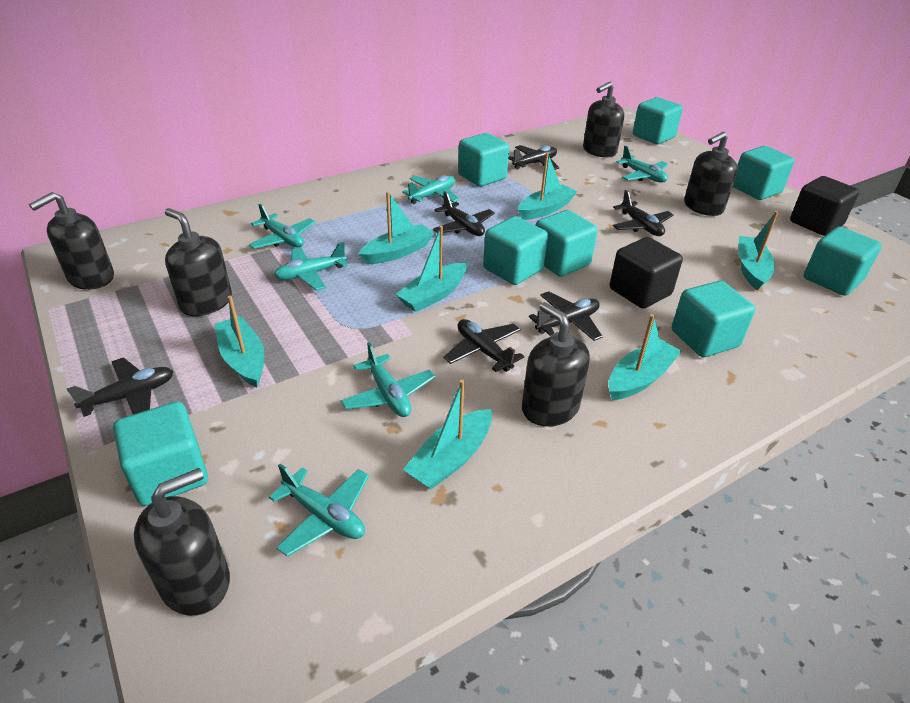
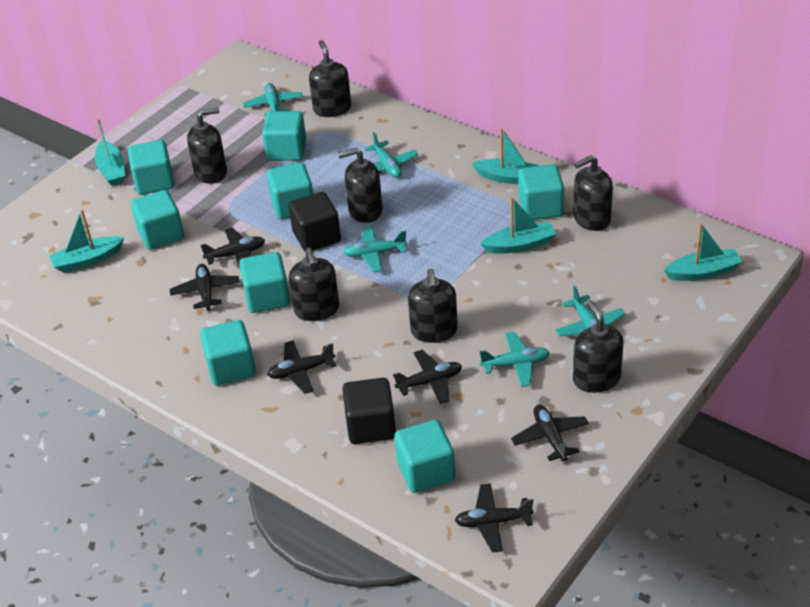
black soap dispenser: [29,192,114,290] [134,468,230,616] [165,208,232,316] [522,302,590,427] [583,82,624,157] [684,132,738,216] = 6 -> [187,108,227,184] [289,248,339,321] [309,40,351,117] [338,148,383,223] [408,269,458,343] [573,155,613,231] [573,300,623,393] = 7
turquoise boat: [215,296,265,387] [358,192,434,264] [395,226,467,312] [403,380,492,489] [518,153,577,220] [608,314,682,400] [738,211,778,291] = 7 -> [49,209,124,273] [95,119,125,186] [471,128,540,184] [480,197,556,254] [664,223,742,281] = 5
turquoise plane: [249,204,316,249] [269,464,369,557] [274,242,348,291] [341,342,435,417] [402,175,460,204] [616,146,668,183] = 6 -> [243,83,303,117] [343,226,407,272] [364,132,418,178] [480,332,550,387] [555,286,625,336] = 5

